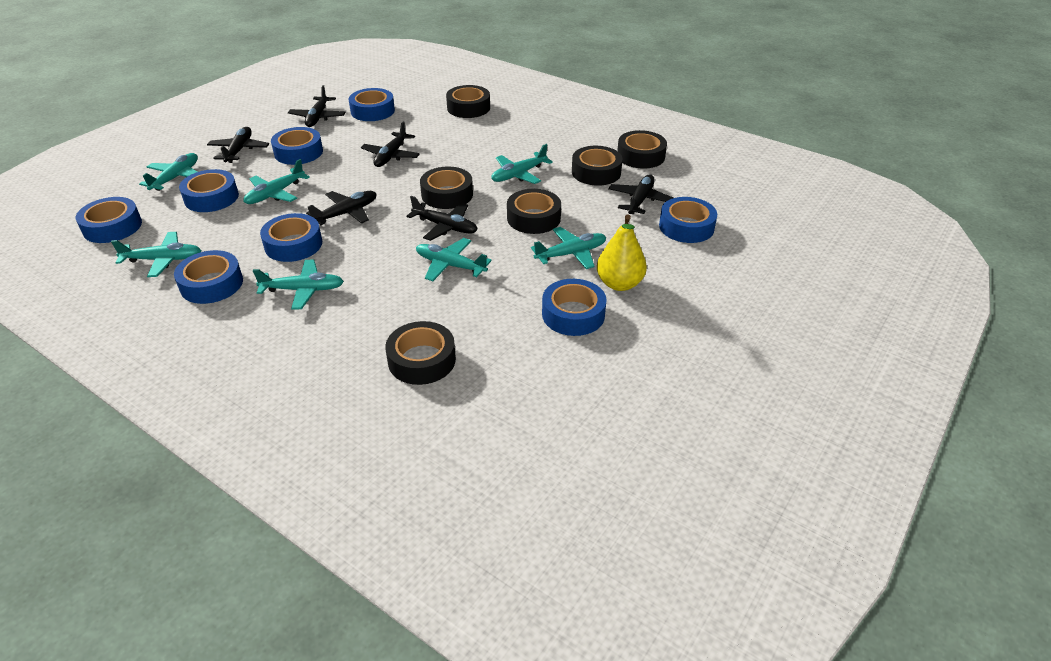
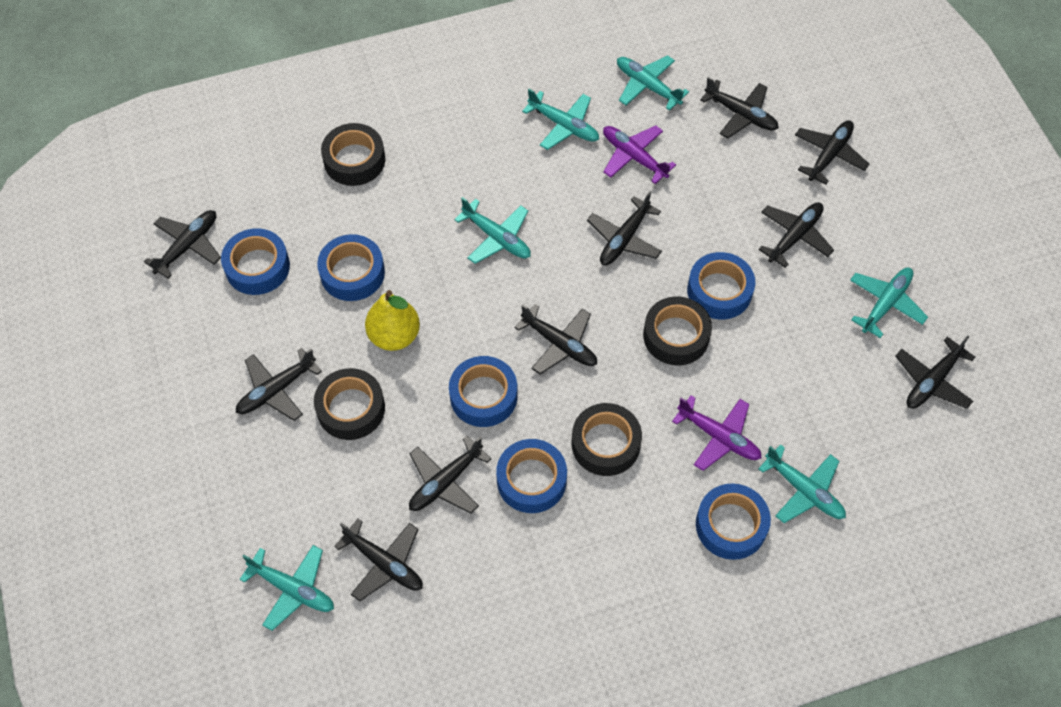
black plane: [207,127,269,163] [288,85,346,127] [306,191,377,226] [361,121,420,167] [407,196,477,241] [608,174,673,214] = 6 -> [144,210,221,279] [236,348,322,421] [334,519,423,601] [409,436,491,514] [514,304,597,374] [587,191,662,266] [700,77,779,138] [758,202,834,268] [795,120,869,185] [895,336,976,409] = 10
black tape: [385,321,456,385] [420,166,473,209] [446,85,490,118] [507,189,561,234] [572,146,623,186] [617,130,667,169] = 6 -> [314,368,385,440] [321,123,385,186] [572,403,642,476] [643,296,712,365] = 4
blue tape: [76,197,142,243] [174,250,243,304] [179,169,239,212] [260,213,322,262] [271,127,323,165] [349,88,395,121] [542,279,607,336] [659,197,717,243] = 8 -> [221,228,290,295] [317,234,385,301] [449,356,518,427] [496,439,567,513] [687,252,755,319] [696,484,771,560] = 6
purple plane: none = 0 -> [603,126,676,184] [672,395,762,471] = 2
turquoise plane: [111,232,202,277] [139,153,198,191] [244,159,310,204] [253,259,344,310] [416,238,492,281] [491,144,553,184] [531,227,606,269] = 7 -> [240,545,334,631] [454,197,531,264] [522,89,599,150] [617,55,689,111] [758,444,846,523] [850,268,928,338] = 6

